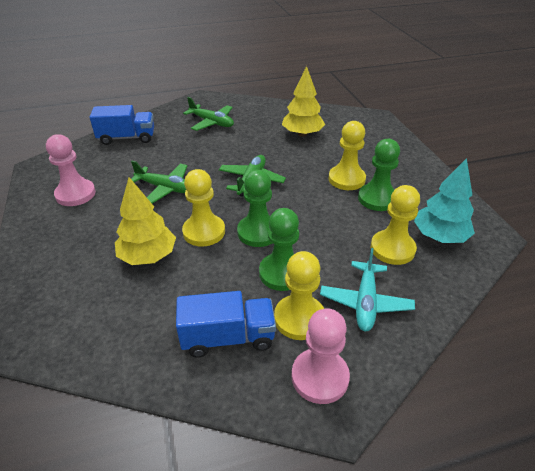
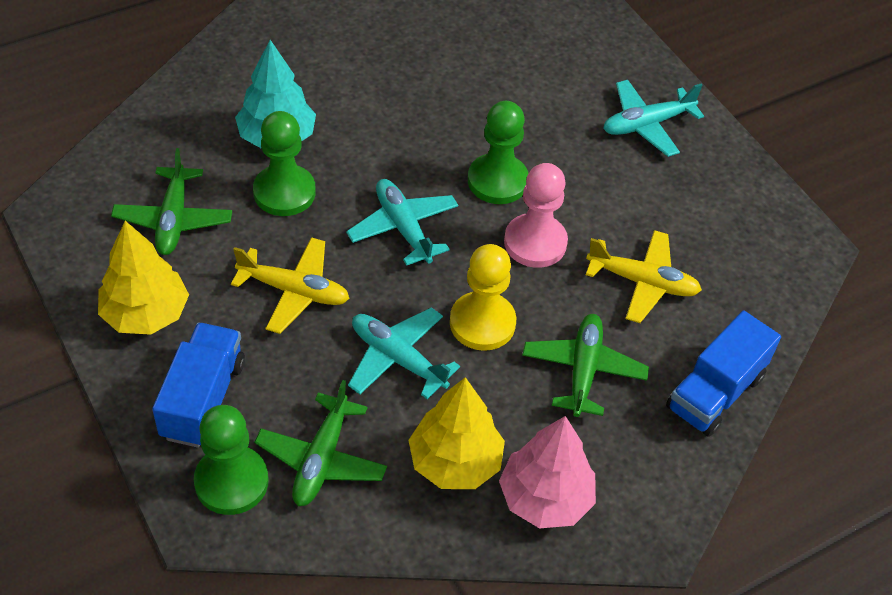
pink pawn: [46,134,96,206] [292,308,350,404] = 2 -> [504,163,568,268] = 1
pink tree: none = 0 -> [499,416,596,529] = 1
turquoise plane: [320,248,415,331] = 1 -> [346,179,458,266] [348,307,460,399] [603,80,704,157] = 3
yellow pawn: [182,169,225,247] [274,251,324,340] [328,121,366,190] [371,185,420,265] = 4 -> [450,244,516,351] = 1
yellow plane: none = 0 -> [231,237,350,334] [586,230,702,323] = 2

